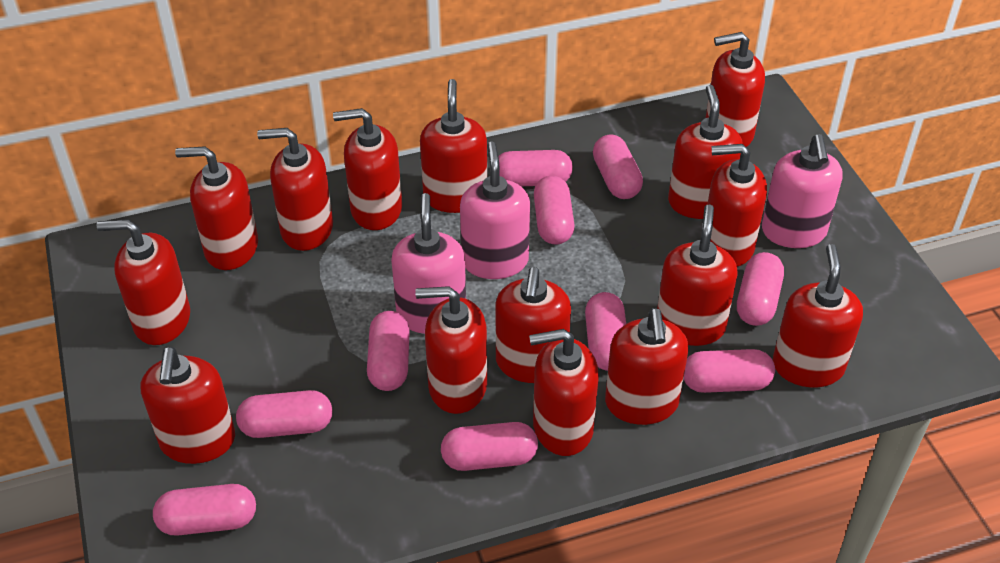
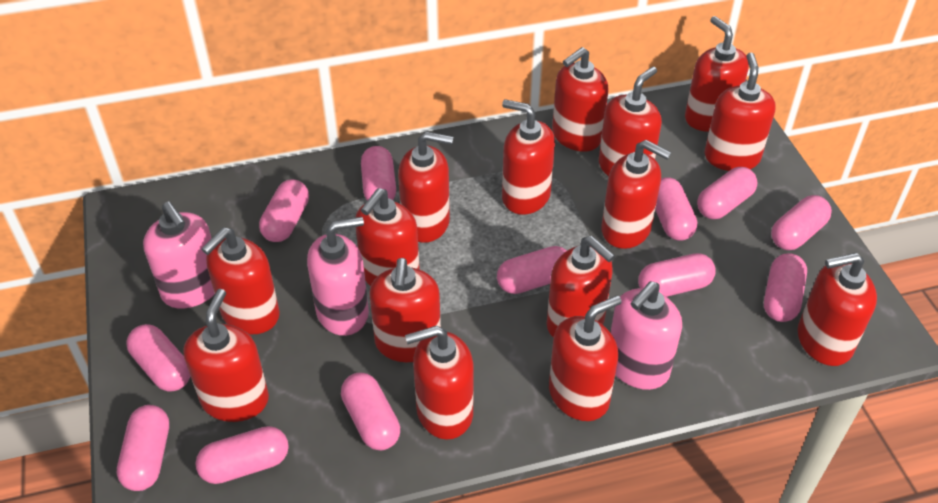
pink capsule: [153,484,256,536] [236,390,333,438] [367,311,410,391] [441,422,538,471] [498,150,573,186] [534,176,575,245] [585,292,626,371] [593,134,643,199] [684,349,775,393] [737,252,784,326] = 10 -> [117,405,169,491] [126,324,190,391] [195,426,289,484] [259,179,309,242] [341,373,400,450] [361,146,396,201] [497,246,567,294] [638,253,716,297] [655,177,697,240] [697,167,758,219] [764,253,807,322] [771,195,832,250] = 12

